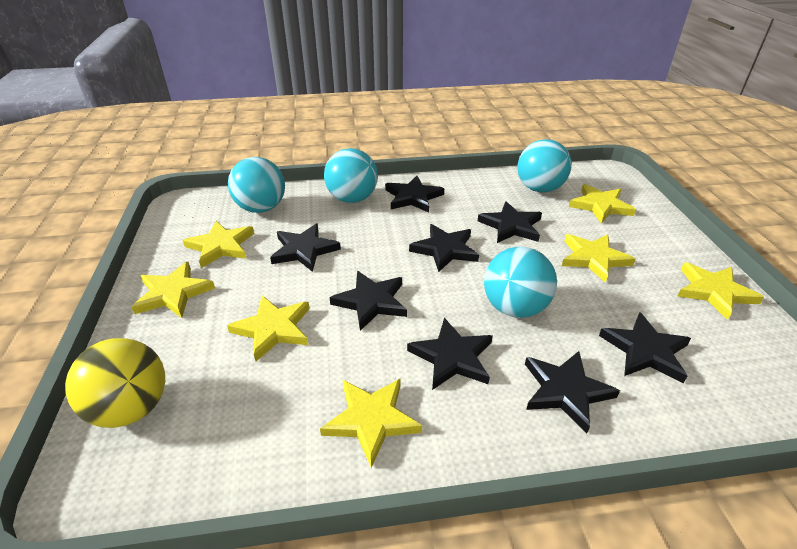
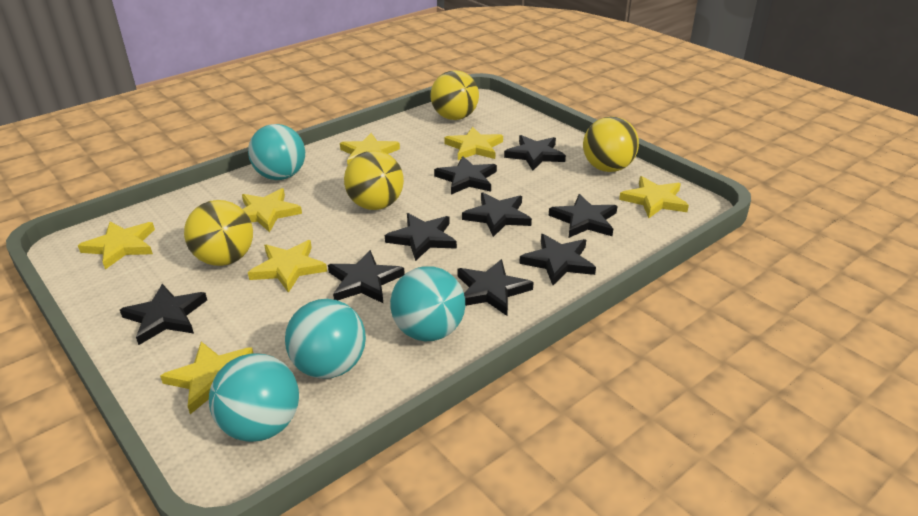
black star: [270,224,341,272] [329,271,407,331] [385,176,444,213] [407,318,493,390] [409,224,479,272] [478,201,542,243] [525,351,620,433] [599,312,691,383] = 8 -> [120,284,207,345] [328,250,405,303] [385,213,457,261] [434,156,497,195] [457,259,534,316] [462,192,532,237] [504,135,566,170] [519,234,596,285] [549,194,618,238] = 9
yellow ball: [65,338,165,428] = 1 -> [184,200,253,266] [344,150,404,210] [431,70,479,120] [583,116,639,172] = 4

